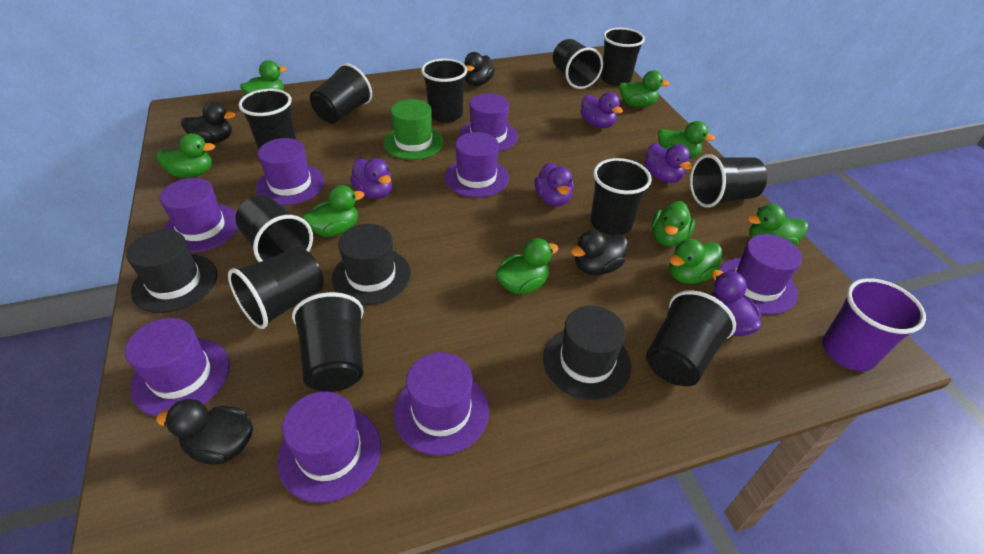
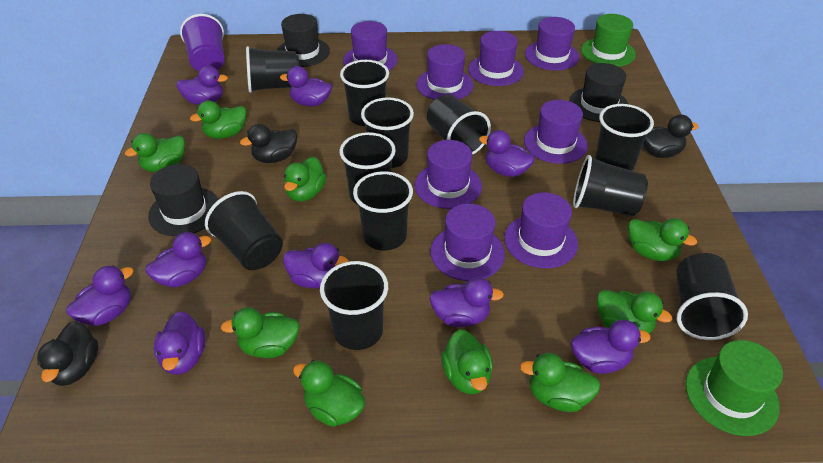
black duck: [156,399,253,464] [181,102,235,144] [465,52,495,86] [571,230,628,275] = 4 -> [37,321,98,386] [240,124,297,163] [643,114,698,158] = 3
green hat: [383,99,444,160] = 1 -> [581,14,636,67] [686,340,783,436] = 2
purple duck: [350,158,392,199] [534,162,574,206] [581,92,623,128] [645,143,692,183] [710,270,761,336] = 5 -> [66,265,134,326] [145,232,211,287] [154,311,205,375] [176,66,228,105] [280,66,332,107] [283,243,349,289] [429,277,504,327] [479,130,535,177] [571,320,651,374] = 9

